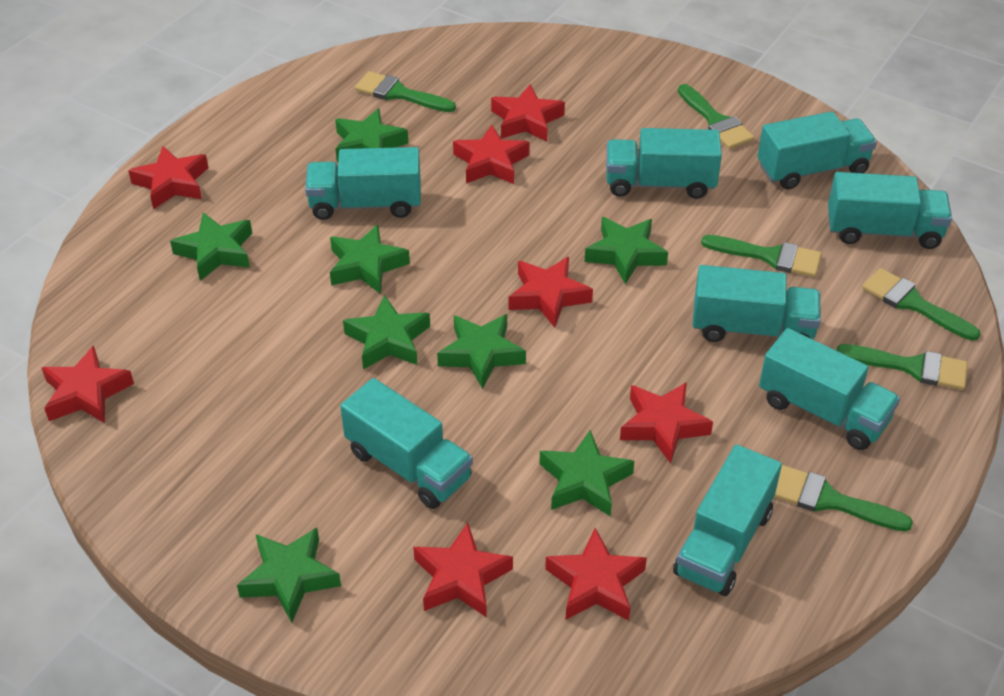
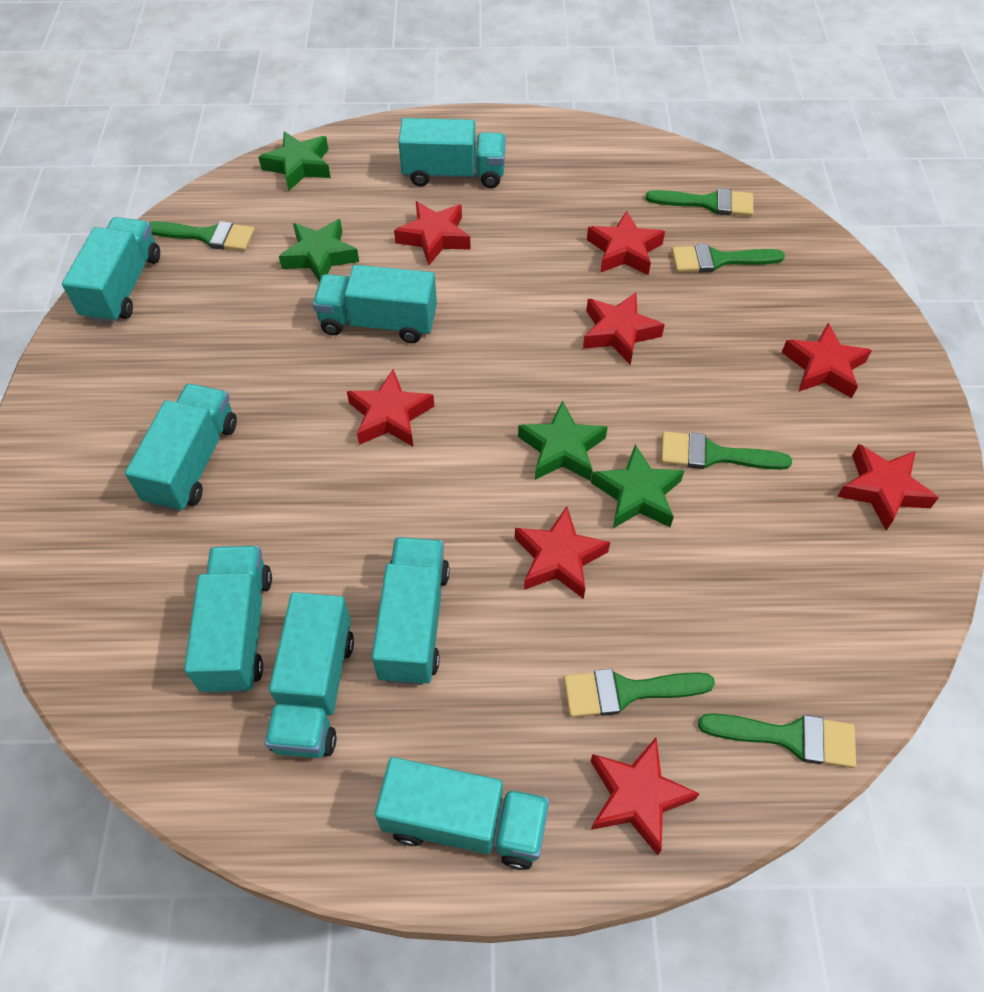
green star: [170,212,252,281] [237,528,341,623] [330,224,410,294] [335,108,408,162] [343,295,430,369] [437,314,526,389] [539,430,634,517] [585,217,668,284] = 8 -> [259,132,331,191] [279,219,359,282] [518,400,608,481] [591,444,684,528] = 4

